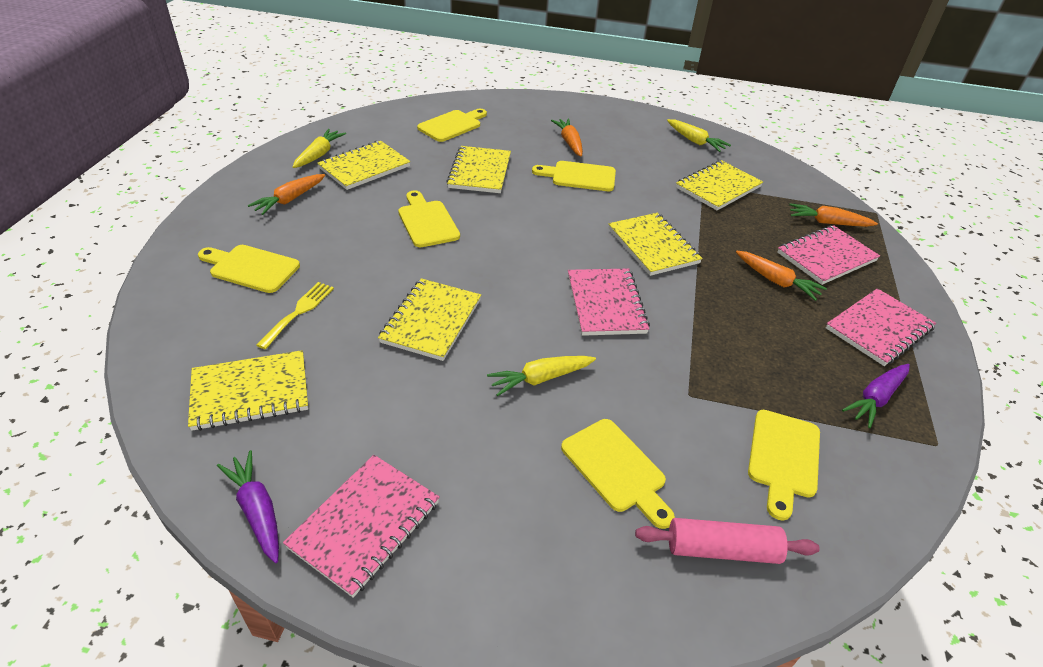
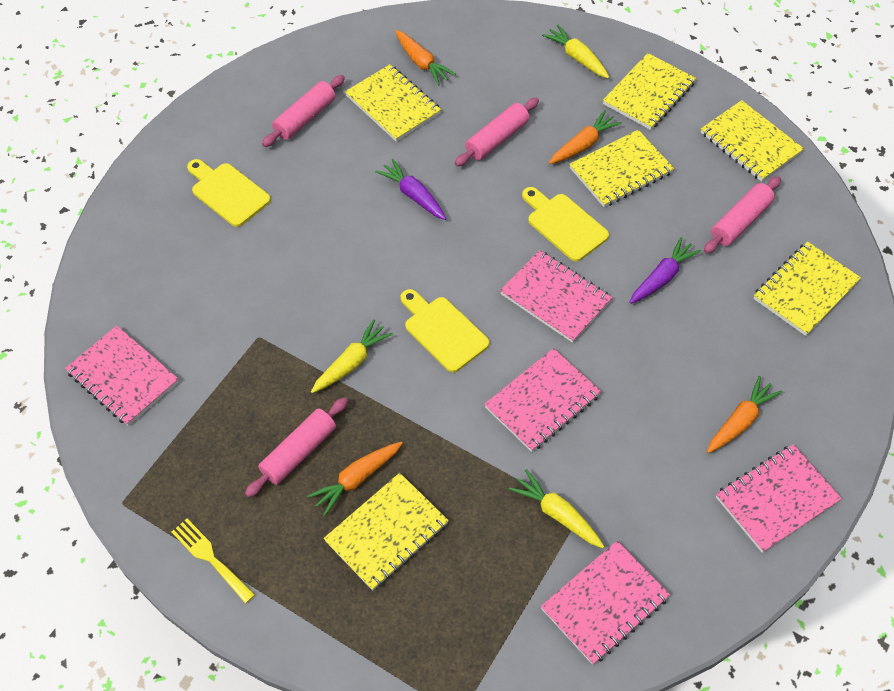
pink notebook: [283,455,440,598] [568,268,650,336] [777,225,880,285] [826,288,936,366] = 4 -> [65,326,179,426] [484,348,601,452] [500,250,612,343] [541,541,670,665] [716,444,842,553] = 5
pink rolling pin: [635,518,820,564] = 1 -> [245,397,348,497] [262,75,345,147] [455,98,539,166] [704,176,781,254] = 4
yellow cutting board: [198,245,300,293] [398,191,460,247] [417,109,487,142] [532,161,616,191] [561,419,675,529] [748,410,820,520] = 6 -> [187,159,271,227] [400,289,489,372] [522,187,609,262] = 3

